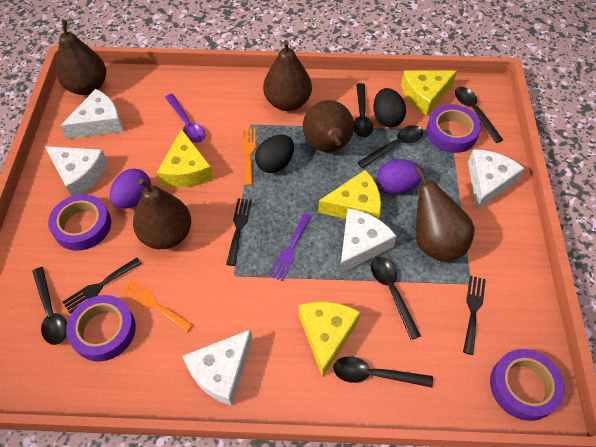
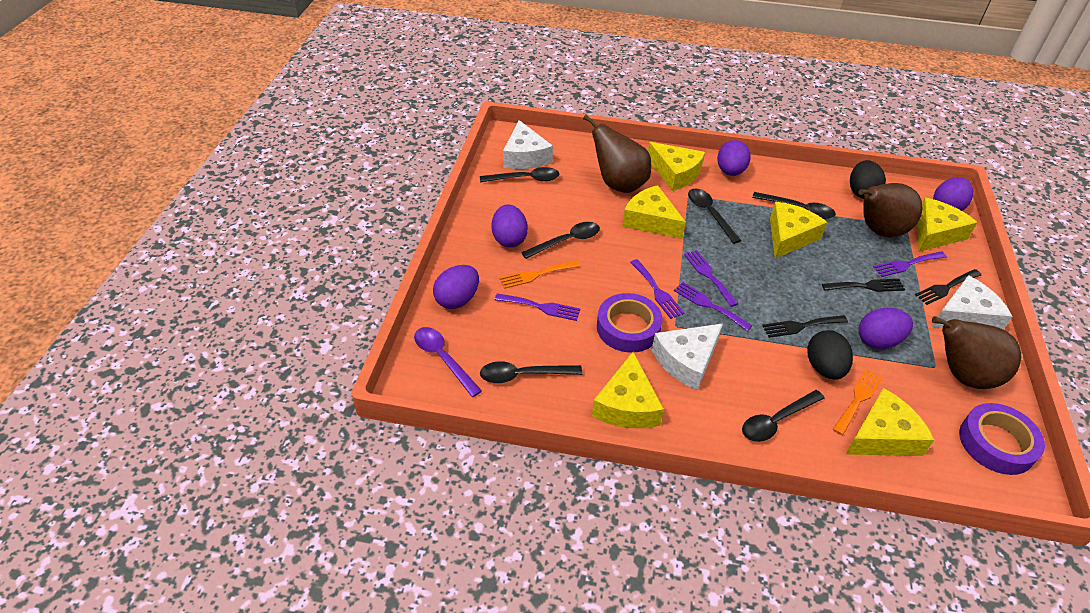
brown pear: [56,20,106,95] [133,179,191,249] [263,40,312,111] [303,100,354,152] [415,166,474,262] = 5 -> [583,115,652,193] [858,183,922,237] [932,316,1021,389] = 3
purple egg: [110,169,151,209] [377,159,423,194] = 2 -> [433,265,479,309] [492,204,528,247] [717,140,751,176] [858,308,913,349] [933,177,973,211] = 5
purple fork: [269,213,312,282] = 1 -> [495,293,580,321] [630,259,684,319] [674,282,752,331] [684,250,738,307] [873,251,947,277] = 5
purple tape: [48,194,111,251] [66,295,136,362] [426,104,481,153] [490,349,565,421] = 4 -> [597,293,662,353] [959,403,1045,475] = 2
white cheese: [45,146,108,196] [60,89,123,139] [183,329,253,406] [339,208,396,274] [468,149,525,210] = 5 -> [503,120,553,169] [652,323,723,390] [932,275,1013,329] = 3
yellow cheese: [157,129,213,188] [298,302,361,377] [318,170,381,219] [401,70,457,116] = 4 -> [592,352,664,428] [622,185,686,239] [648,142,705,191] [770,202,827,258] [846,388,934,456] [917,198,978,252] = 6

